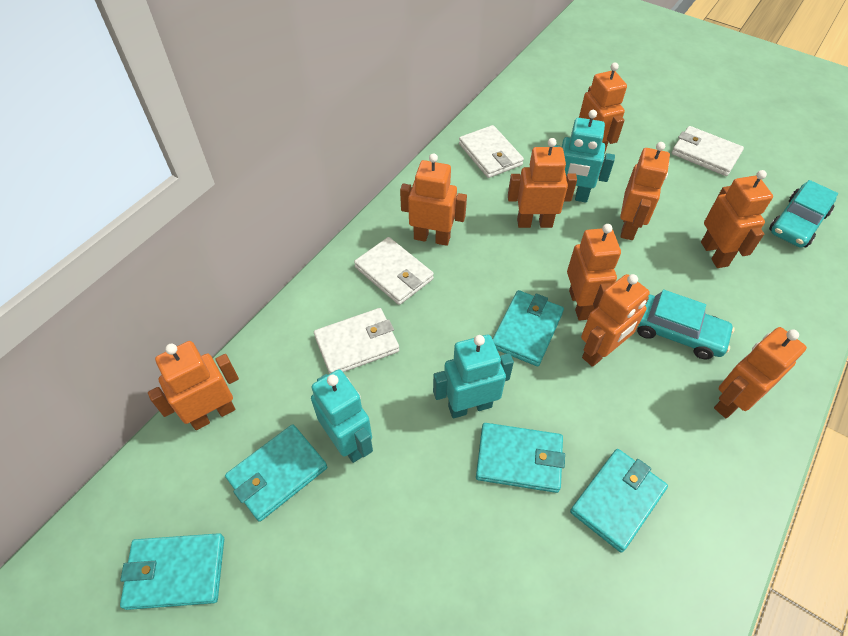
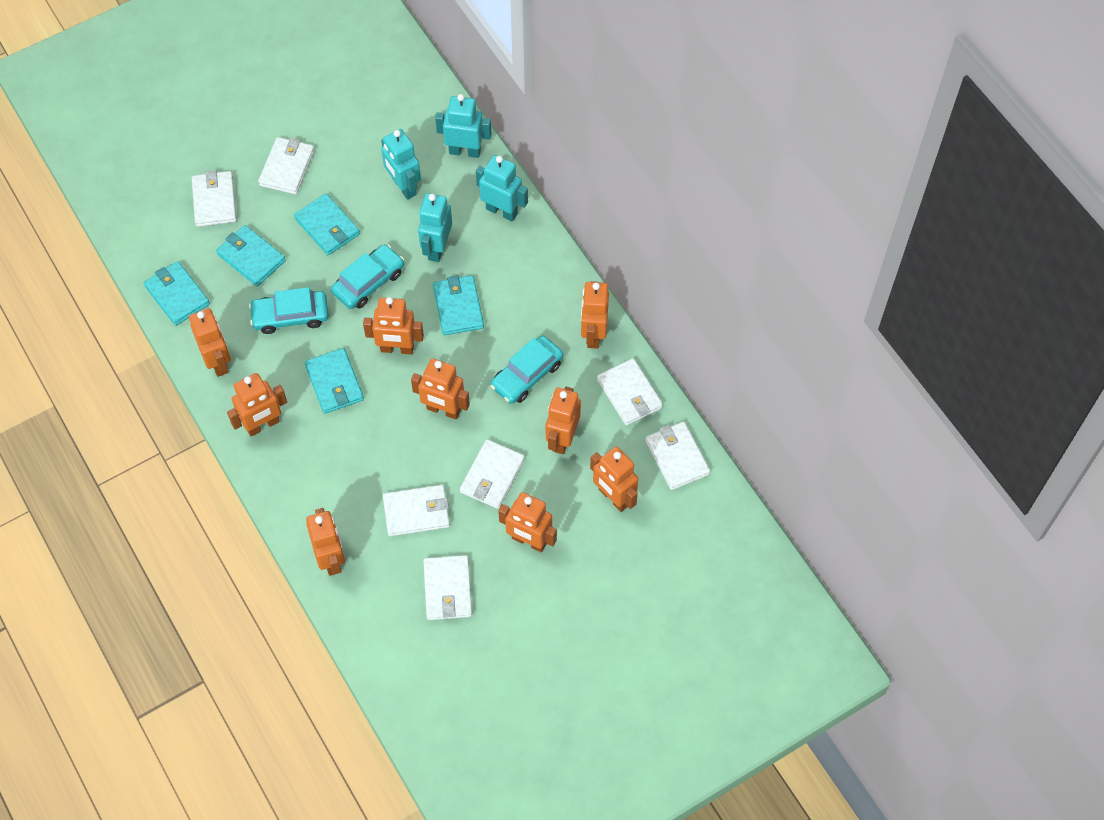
turquoise car: [637,290,735,359] [769,180,838,248] = 2 -> [249,287,329,334] [331,244,404,309] [490,335,564,404] = 3
turquoise robot: [311,369,373,463] [433,335,514,418] [554,110,615,203] = 3 -> [381,129,421,200] [418,193,452,262] [435,94,491,158] [476,155,528,222] = 4
white wallet: [314,308,399,374] [354,237,434,305] [459,125,524,178] [672,126,744,176] = 4 -> [192,170,237,227] [258,137,315,194] [383,485,450,536] [423,555,472,620] [460,440,525,509] [597,358,663,426] [646,422,710,490] = 7

